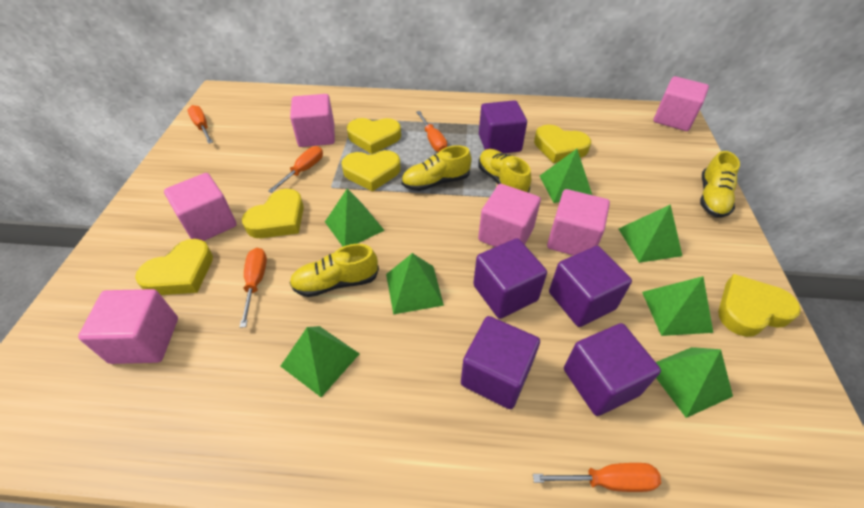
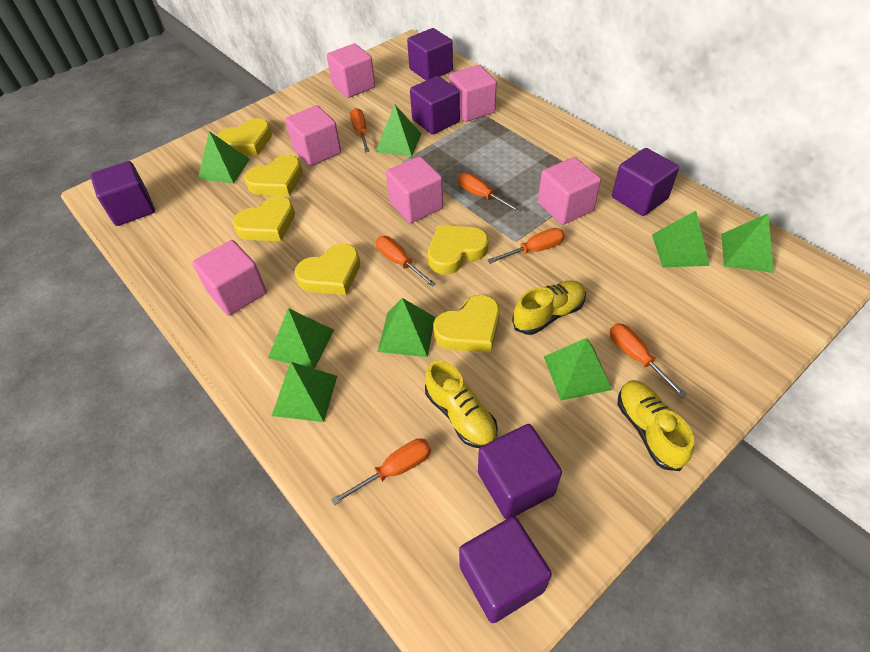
green pyramid: [280,326,360,397] [325,188,385,247] [386,253,444,314] [540,149,592,203] [619,204,682,263] [642,276,713,336] [656,347,733,418] = 7 -> [198,131,250,184] [268,308,334,369] [272,362,337,422] [375,105,422,157] [378,298,435,357] [544,338,612,400] [652,211,710,267] [721,214,774,273] = 8
orange screwdriver: [188,105,213,144] [240,248,267,328] [268,146,323,193] [416,111,447,152] [533,463,661,492] = 5 -> [331,438,431,505] [350,108,370,152] [376,236,436,287] [458,173,521,213] [488,228,565,264] [610,323,687,398] = 6
purple cube: [461,316,540,409] [473,238,547,319] [479,100,527,153] [549,246,632,327] [564,323,661,416] = 5 -> [90,161,155,226] [407,28,453,80] [410,76,460,135] [459,516,552,623] [478,424,562,519] [612,148,679,216] = 6
yellow shoe: [289,244,379,297] [401,145,472,191] [478,149,531,193] [700,151,740,218] = 4 -> [425,360,498,448] [512,280,586,335] [617,380,694,471] = 3

